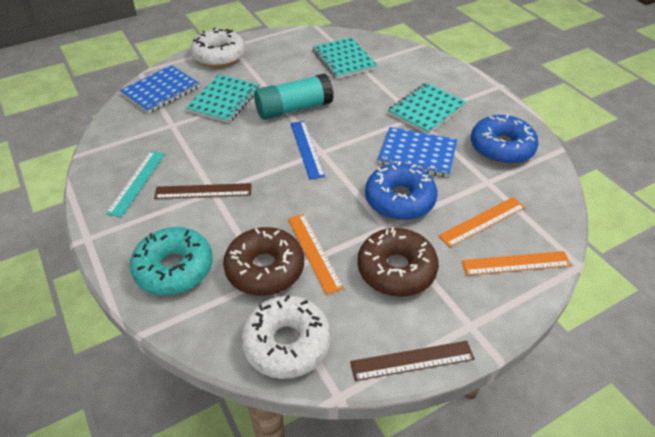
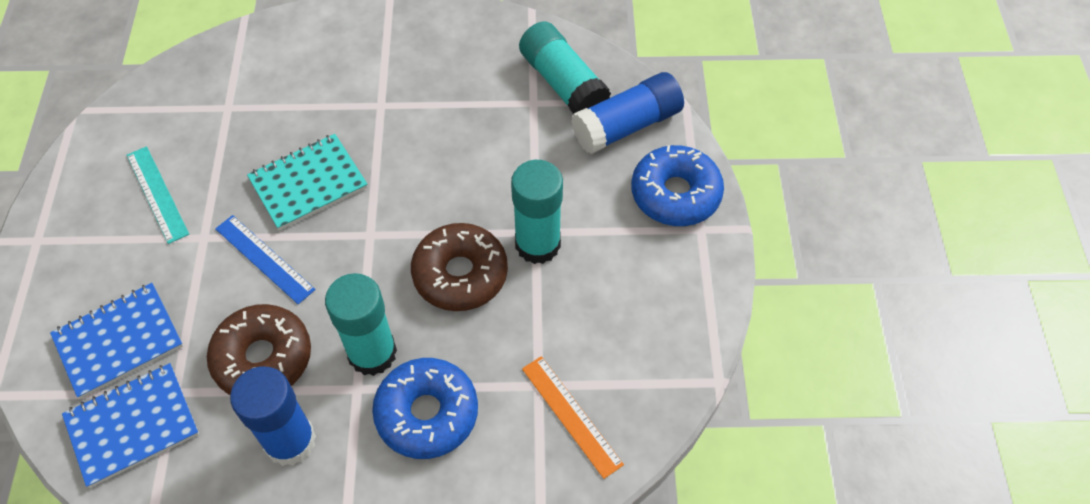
blue glue stick: none = 0 -> [230,366,316,466] [571,72,684,154] = 2
brown ruler: [154,183,252,199] [350,341,475,381] = 2 -> none = 0
orange ruler: [288,214,344,295] [438,197,525,247] [461,251,571,276] = 3 -> [522,356,624,479] = 1
turquoise donut: [130,227,213,295] = 1 -> none = 0
turquoise glue stick: [254,74,334,120] = 1 -> [325,273,397,376] [511,160,563,264] [519,22,611,114] = 3
turquoise notebook: [186,74,260,123] [312,37,378,79] [388,83,466,134] = 3 -> [247,134,368,231] = 1
white donut: [190,28,246,67] [241,295,331,379] = 2 -> none = 0

